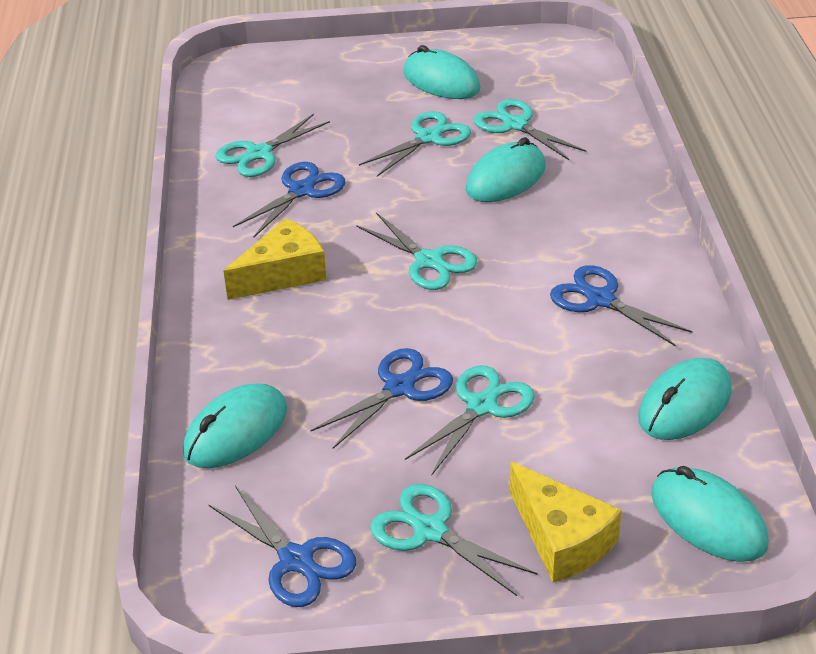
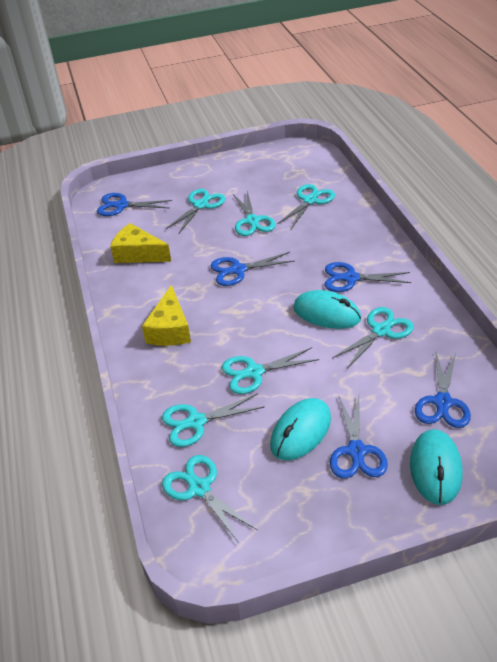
blue scissors: [209,486,356,607] [233,162,345,238] [311,348,453,449] [550,265,693,346] = 4 -> [97,193,172,216] [211,252,295,286] [325,262,411,292] [330,396,388,479] [415,353,471,428] = 5
turquoise mouse: [183,384,287,468] [403,45,480,99] [465,137,545,202] [638,358,732,440] [651,466,768,562] = 5 -> [270,398,331,460] [293,290,361,329] [410,429,463,505] = 3
turquoise scissors: [215,114,330,177] [356,213,477,290] [359,111,471,177] [370,484,538,596] [405,365,535,476] [474,99,586,160] = 6 -> [162,393,265,447] [162,455,257,543] [166,189,226,234] [222,347,319,394] [233,191,276,236] [278,184,335,229] [332,307,414,368] = 7

